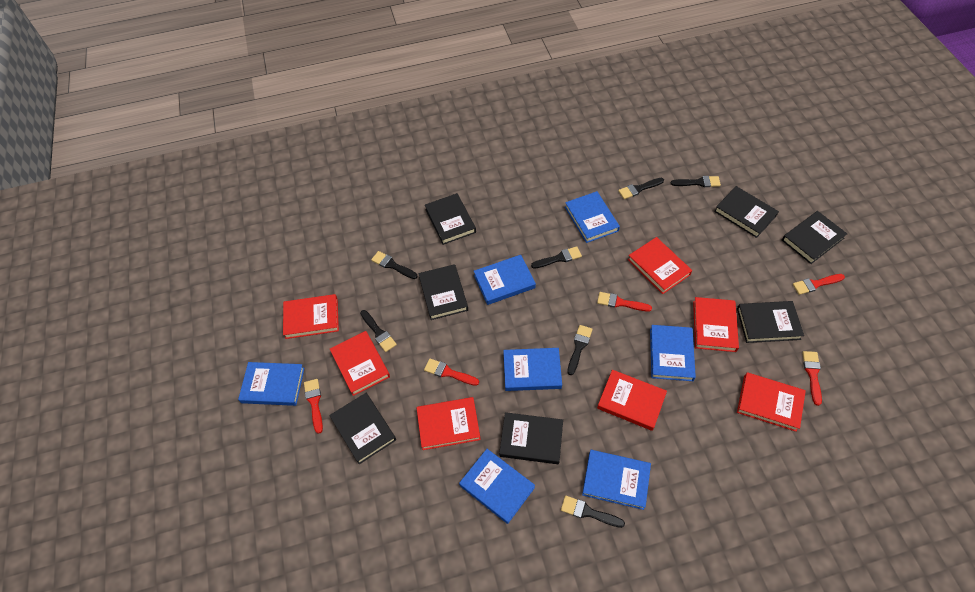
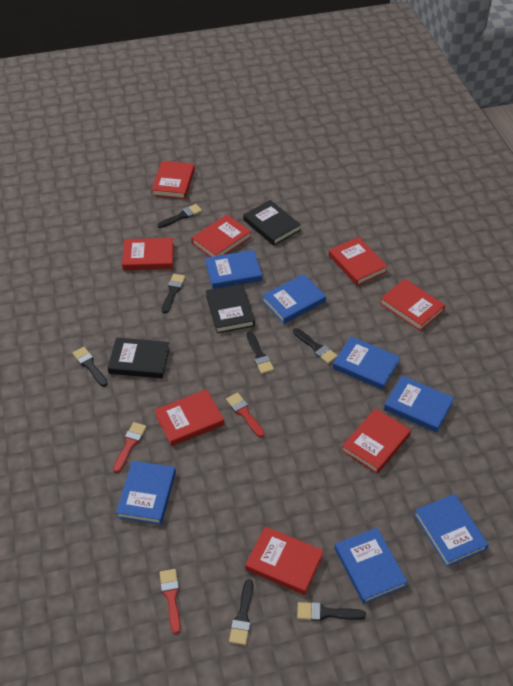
black book: [329,393,396,464] [418,264,468,320] [425,193,476,245] [499,412,563,464] [714,186,779,238] [737,301,804,343] [782,211,847,264] = 7 -> [108,338,170,378] [206,284,255,333] [243,200,301,246] = 3
red book: [283,294,339,339] [330,331,390,396] [416,397,481,450] [597,370,667,431] [628,237,692,294] [693,297,739,352] [737,372,806,432] = 7 -> [122,238,174,270] [152,161,195,199] [155,389,224,446] [191,215,251,257] [245,526,324,595] [329,237,388,286] [342,408,411,474] [380,279,445,331] = 8
red brush: [304,379,323,434] [424,358,479,386] [597,292,652,312] [793,274,845,295] [802,351,822,406] = 5 -> [113,422,147,473] [159,569,181,634] [226,393,264,438] = 3

